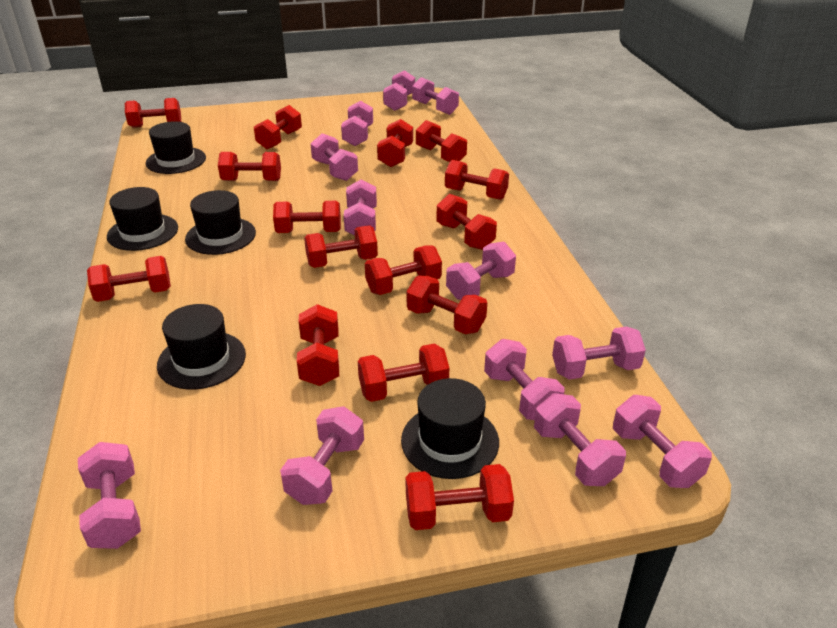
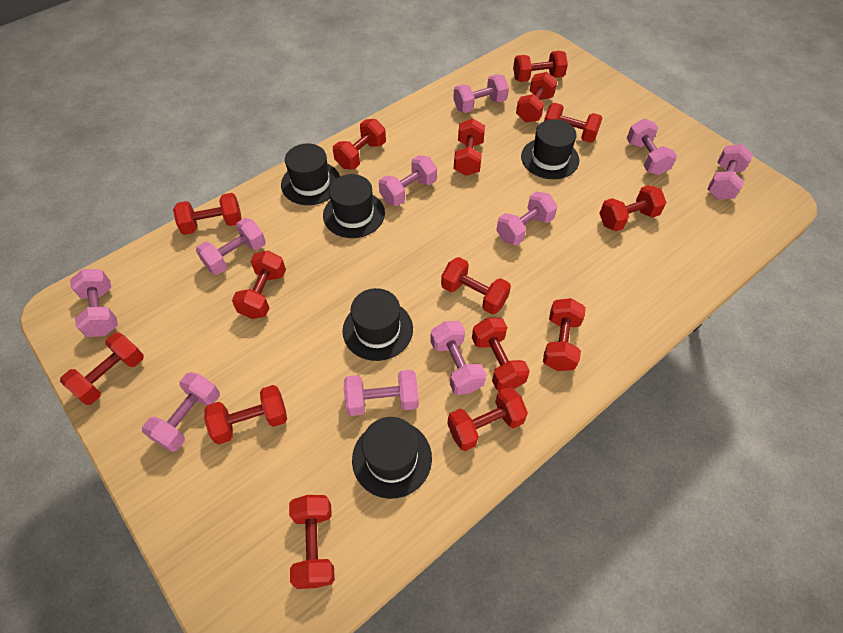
pink dumbbell: [78,442,141,549] [280,406,364,505] [310,133,358,181] [341,101,373,146] [344,180,377,235] [383,70,415,111] [412,77,459,115] [446,242,516,300] [484,339,565,420] [534,393,626,486] [552,327,646,380] [613,395,712,488] = 12 -> [70,269,118,337] [142,372,220,452] [196,218,266,275] [344,370,419,416] [379,155,437,206] [430,321,486,395] [453,74,509,113] [496,191,557,245] [626,119,677,175] [708,144,753,199] = 10

